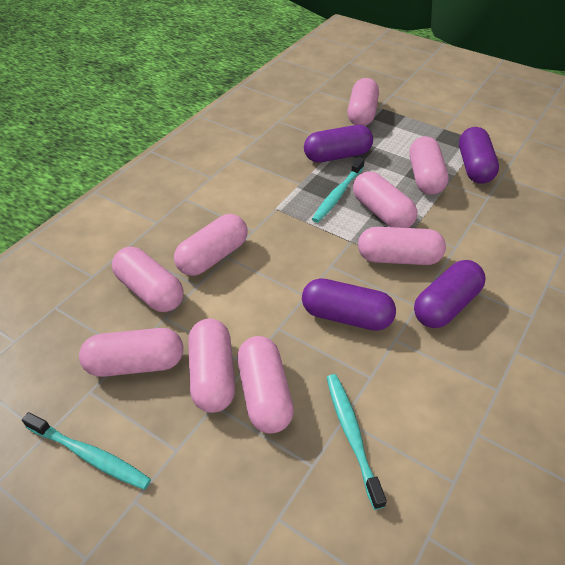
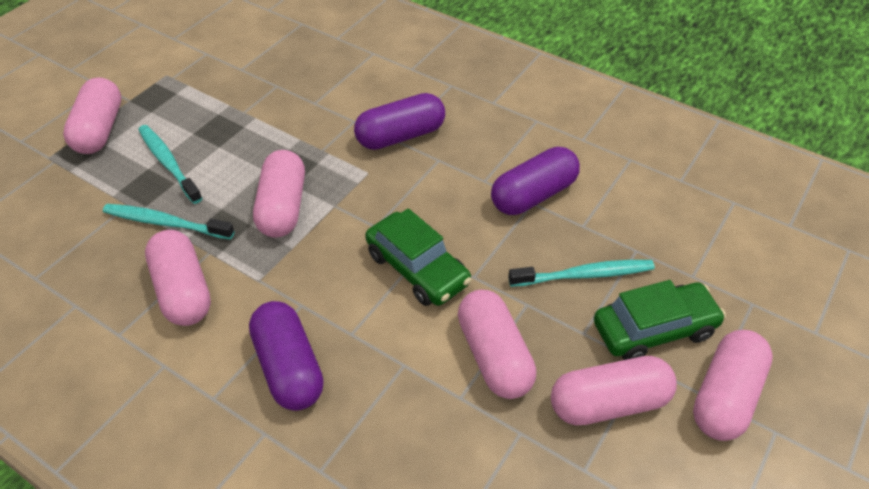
green car: none = 0 -> [365,208,472,306] [594,280,726,360] = 2
pink capsule: [79,328,183,377] [112,247,184,312] [174,214,248,276] [188,319,235,413] [237,336,294,434] [348,78,379,126] [353,171,417,228] [358,227,446,265] [409,136,449,195] = 9 -> [63,77,121,154] [145,230,211,326] [253,150,305,238] [458,290,536,399] [551,356,677,425] [693,330,773,441] = 6
purple capsule: [302,278,396,331] [304,125,373,163] [414,260,486,328] [459,127,499,184] = 4 -> [249,301,324,411] [354,93,445,150] [491,147,580,215] = 3

